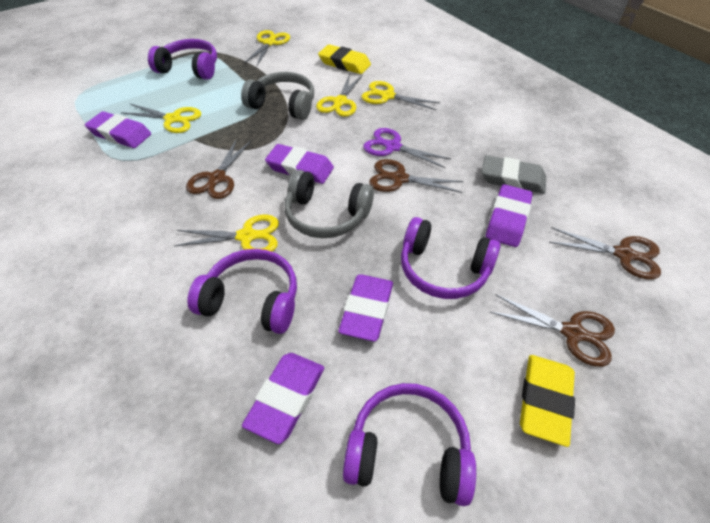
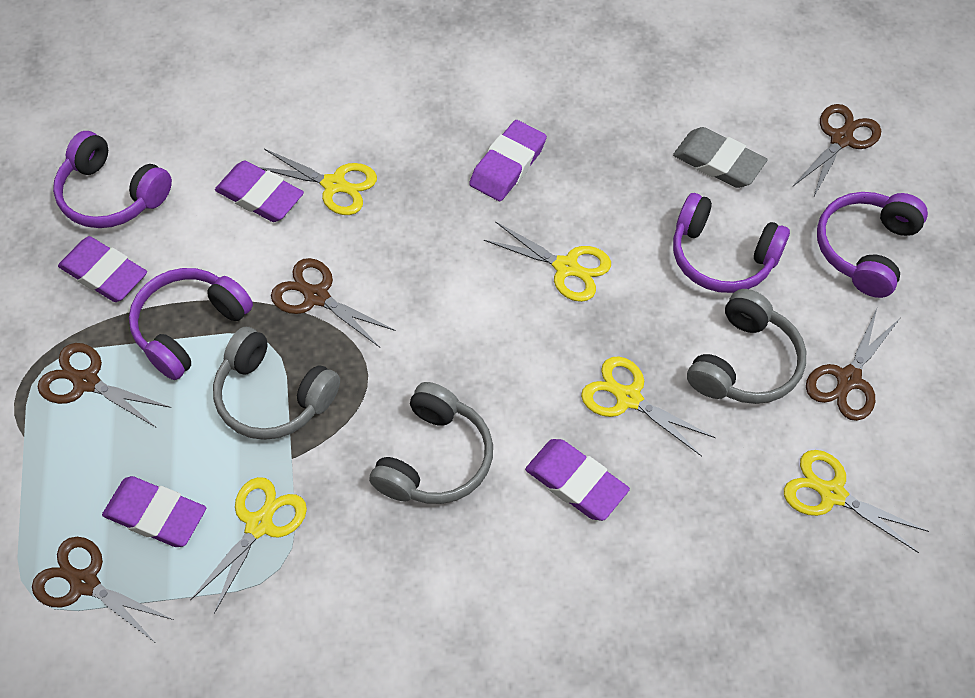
brown scissors: [186,138,251,199] [369,159,464,193] [489,294,615,367] [549,227,661,280] = 4 -> [32,537,174,642] [38,343,171,427] [271,258,396,347] [792,104,881,198] [806,306,899,421] = 5
grey headphones: [241,72,314,120] [285,170,374,238] = 2 -> [213,327,340,440] [369,382,493,504] [687,289,806,404] = 3
purple scissors: [363,128,451,168] = 1 -> none = 0
yellow eraser: [318,44,371,74] [520,355,575,447] = 2 -> none = 0

